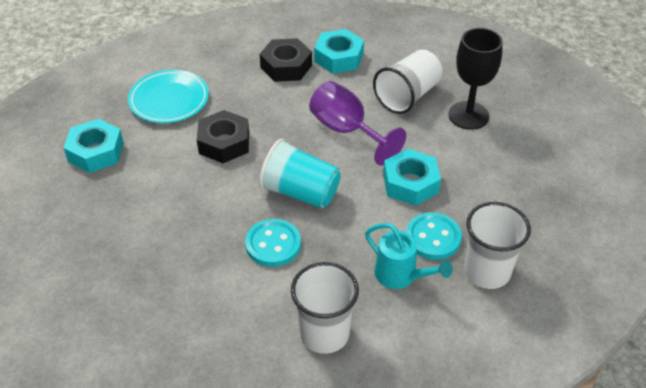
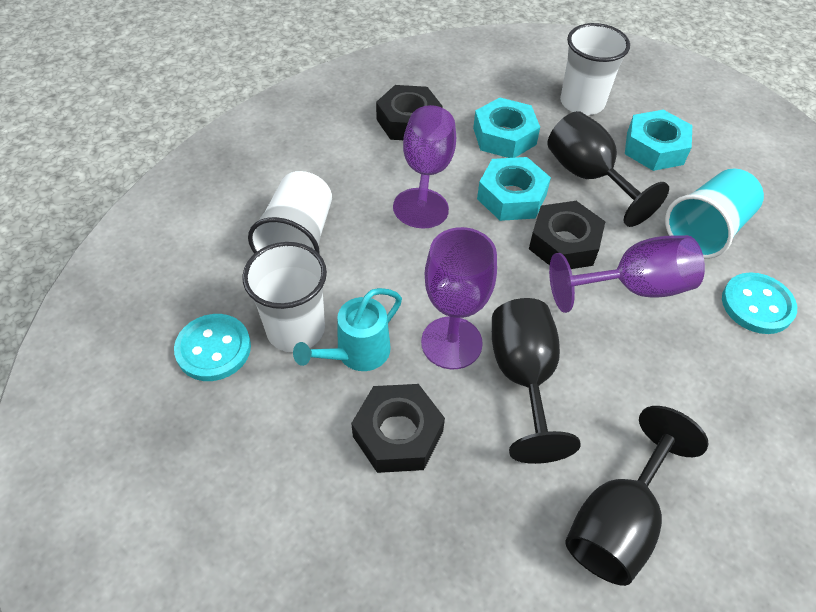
black goblet: [448,28,503,130] = 1 -> [492,298,581,464] [548,111,669,227] [565,406,709,586] = 3
black nut: [197,110,249,163] [260,38,312,82] = 2 -> [351,384,445,473] [376,85,442,140] [529,201,605,269] = 3
purple goblet: [309,81,406,166] = 1 -> [393,105,456,229] [421,227,497,369] [549,235,705,313] = 3
turquoise plate: [128,70,209,123] = 1 -> none = 0

